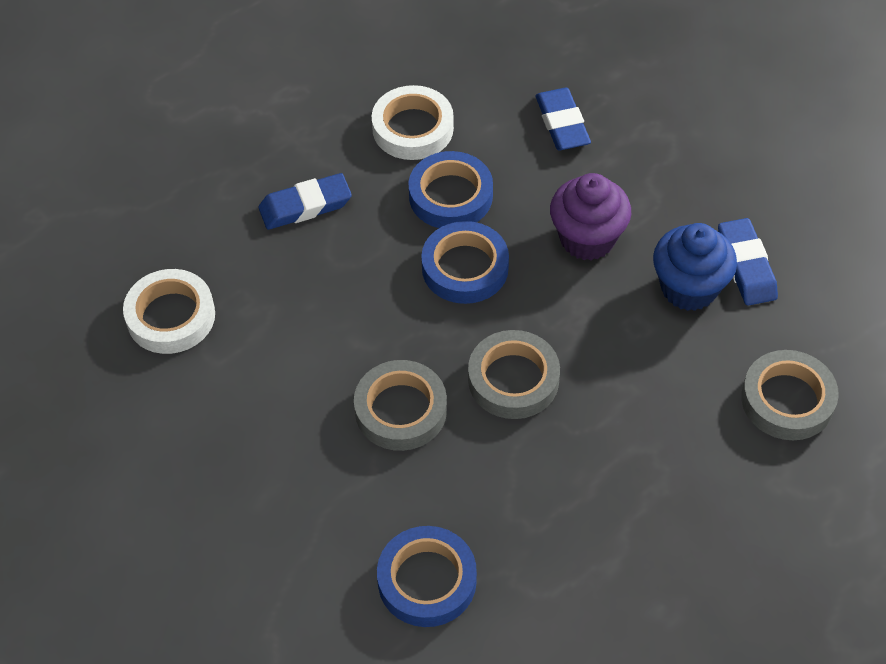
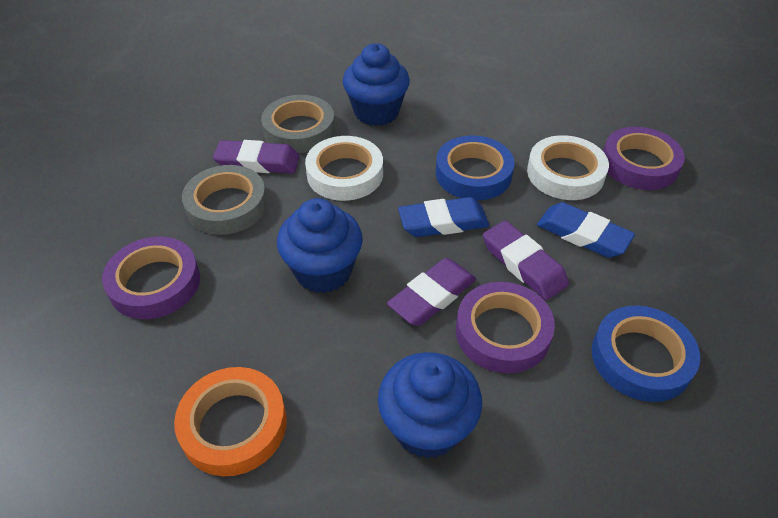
blue cupcake: [653,223,737,311] = 1 -> [277,198,363,293] [343,43,410,126] [378,352,482,459] = 3
blue eraser: [259,173,352,230] [535,88,591,150] [718,218,778,306] = 3 -> [398,197,490,237] [537,202,635,258] = 2
blue tape: [377,526,477,627] [409,151,493,228] [421,221,509,304] = 3 -> [436,135,515,200] [592,305,700,402] = 2
grey tape: [354,360,447,451] [468,330,560,419] [741,350,839,440] = 3 -> [182,165,267,235] [261,95,335,153] = 2
orange tape: none = 0 -> [174,367,287,476] = 1
purple cupcake: [550,173,631,260] = 1 -> none = 0
purple eraser: none = 0 -> [213,140,300,173] [387,258,476,326] [483,221,569,300] = 3
purple tape: none = 0 -> [102,237,200,319] [456,282,555,373] [603,127,685,190] = 3

